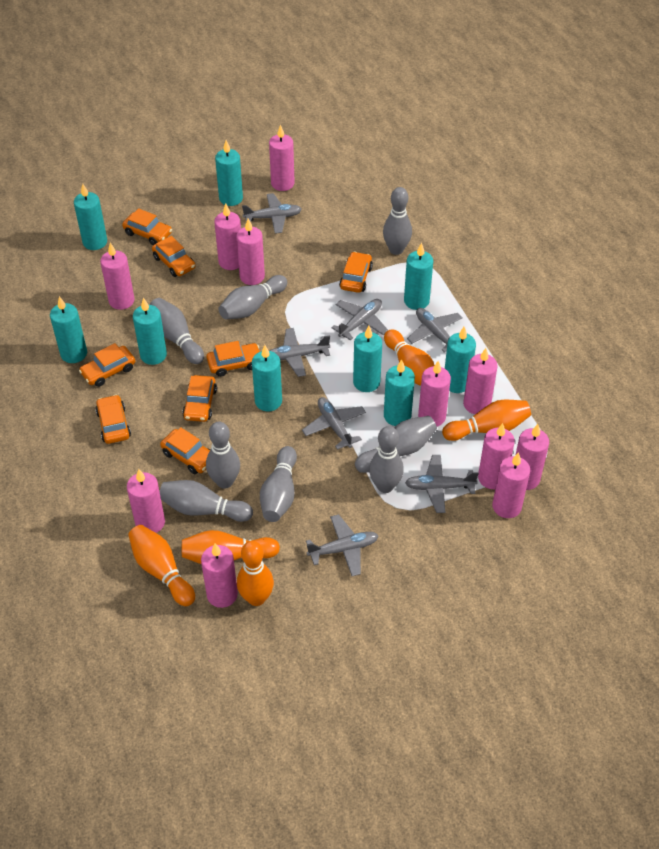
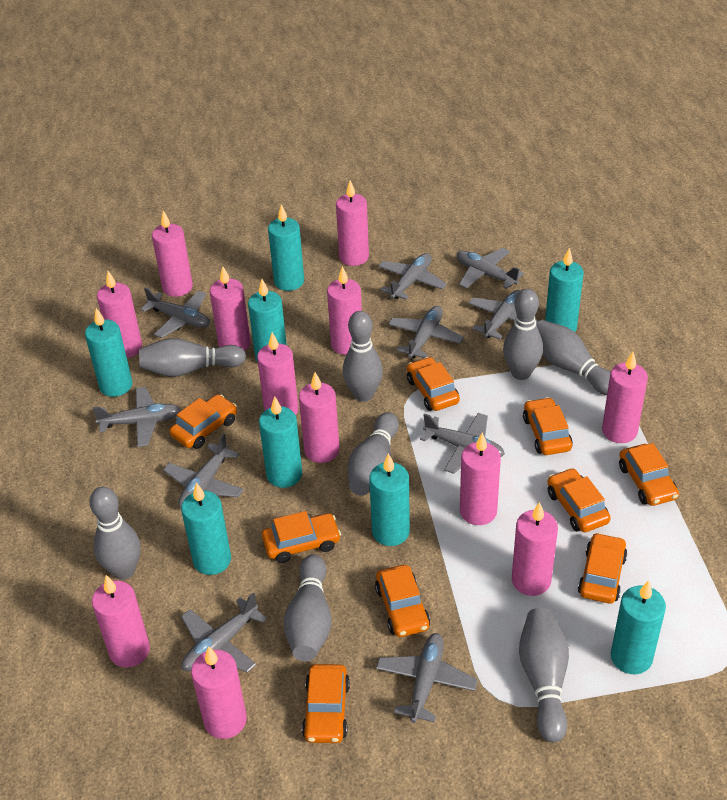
grey plane: [242,193,302,234] [269,328,330,377] [302,397,366,450] [306,514,379,576] [331,299,388,341] [405,455,479,513] [407,308,463,352] = 7 -> [92,387,181,447] [140,287,210,338] [163,433,244,508] [181,592,267,673] [376,633,478,723] [378,253,447,300] [388,306,464,358] [420,413,505,474] [457,248,524,289] [468,290,539,340] = 10
orange bowling pin: [128,525,195,606] [182,530,280,564] [237,541,274,606] [384,330,435,386] [442,400,531,441] = 5 -> none = 0
orange car: [79,343,135,387] [95,394,131,444] [122,208,172,245] [152,236,196,277] [160,427,210,474] [182,375,217,422] [207,341,260,377] [339,251,373,293] = 8 -> [169,394,237,449] [262,511,341,563] [302,664,350,743] [375,565,430,637] [407,357,460,411] [523,397,573,455] [547,468,611,532] [578,533,628,604] [619,443,679,506] = 9
pink candle: [100,243,134,310] [127,469,165,533] [201,543,238,608] [214,203,241,270] [236,219,265,285] [269,124,295,191] [418,361,451,427] [463,348,498,414] [478,423,515,489] [492,452,530,518] [516,424,549,490] = 11 -> [92,575,150,668] [97,271,142,358] [152,211,193,297] [191,646,247,739] [210,266,251,351] [257,332,299,415] [299,372,340,463] [327,266,362,355] [336,180,369,266] [460,433,501,525] [512,502,558,596] [602,352,648,443] = 12
turquoise candle: [50,296,87,363] [74,184,107,250] [133,298,167,365] [215,140,243,206] [252,345,282,412] [353,326,382,392] [384,359,415,426] [404,243,433,310] [445,327,476,393] = 9 -> [85,308,132,397] [181,482,231,575] [248,279,287,362] [259,396,302,488] [268,204,304,291] [369,453,410,546] [545,248,584,332] [611,580,666,674] = 8

